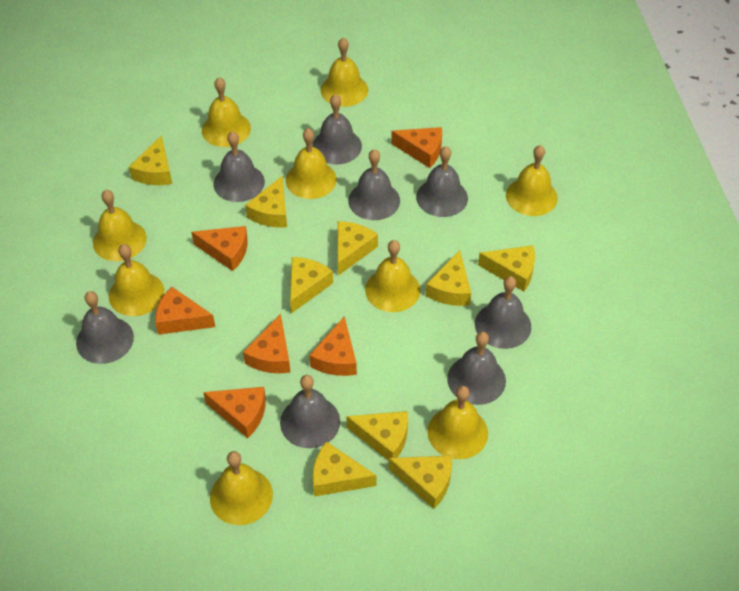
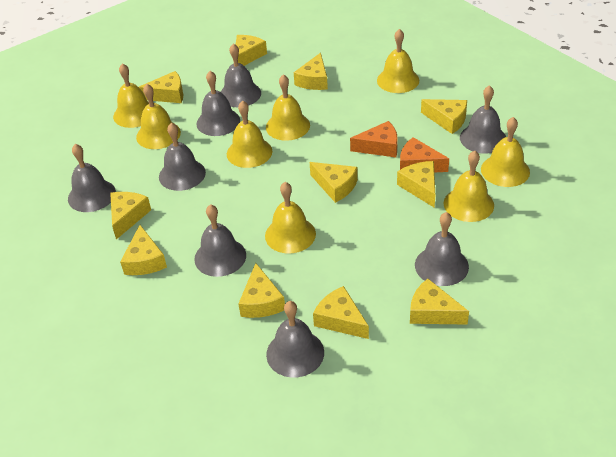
orange cheese: [155,287,215,335] [191,226,248,271] [203,387,266,438] [243,314,290,373] [309,316,357,376] [391,127,442,168] = 6 -> [350,121,398,157] [400,137,449,172] = 2
yellow bell: [93,190,147,261] [109,244,164,316] [202,77,251,147] [210,451,273,525] [286,128,337,199] [321,37,368,107] [365,240,420,312] [427,386,488,459] [506,145,558,216] = 9 -> [113,63,149,128] [136,84,181,149] [227,100,272,168] [265,182,316,254] [266,74,310,141] [377,29,419,93] [443,151,494,222] [481,117,530,187] = 8
yellow cheese: [129,135,172,185] [245,175,287,228] [290,257,333,314] [312,441,377,496] [337,221,378,276] [346,411,408,461] [389,455,452,509] [426,250,471,306] [478,245,535,291] = 9 -> [110,192,151,240] [120,225,167,275] [139,71,183,103] [235,35,267,66] [239,263,285,318] [294,53,328,90] [310,162,358,203] [313,286,369,339] [397,161,435,208] [410,279,469,325] [421,99,467,134] = 11

